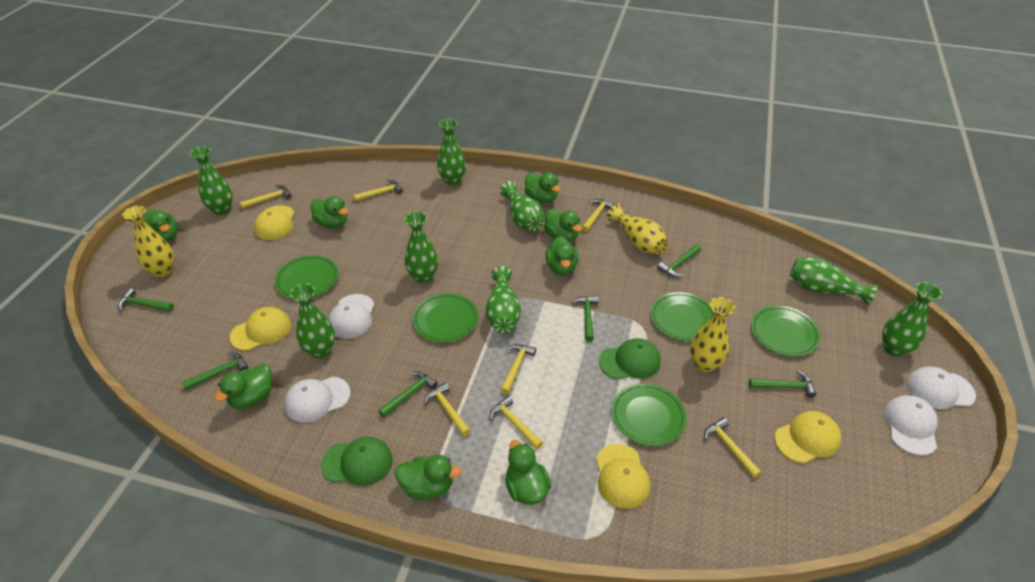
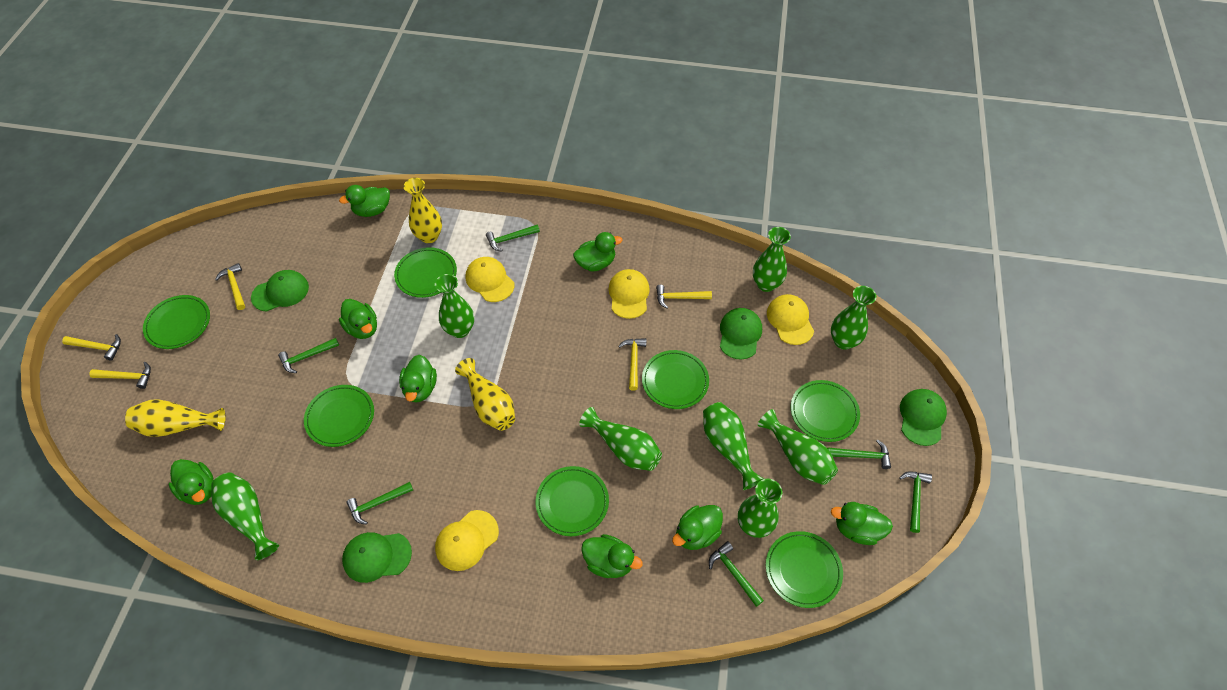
green cap: [321,437,393,486] [599,338,661,380] = 2 -> [251,270,309,312] [342,532,412,583] [720,308,762,360] [900,389,947,446] = 4
green plate: [275,255,338,299] [412,293,479,343] [612,383,687,446] [651,292,713,341] [751,305,821,357] = 5 -> [143,295,210,349] [304,385,374,447] [394,247,457,298] [536,466,609,536] [642,350,709,409] [766,531,843,608] [791,380,860,442] = 7
white cap: [284,377,351,423] [328,294,374,339] [884,395,938,456] [906,367,976,409] = 4 -> none = 0
yellow hammer: [240,185,292,209] [353,180,403,202] [424,382,471,436] [490,396,543,449] [500,344,536,394] [582,199,615,232] [704,417,761,478] = 7 -> [62,334,121,361] [89,362,151,389] [215,263,245,310] [618,338,646,390] [656,285,712,309] = 5

